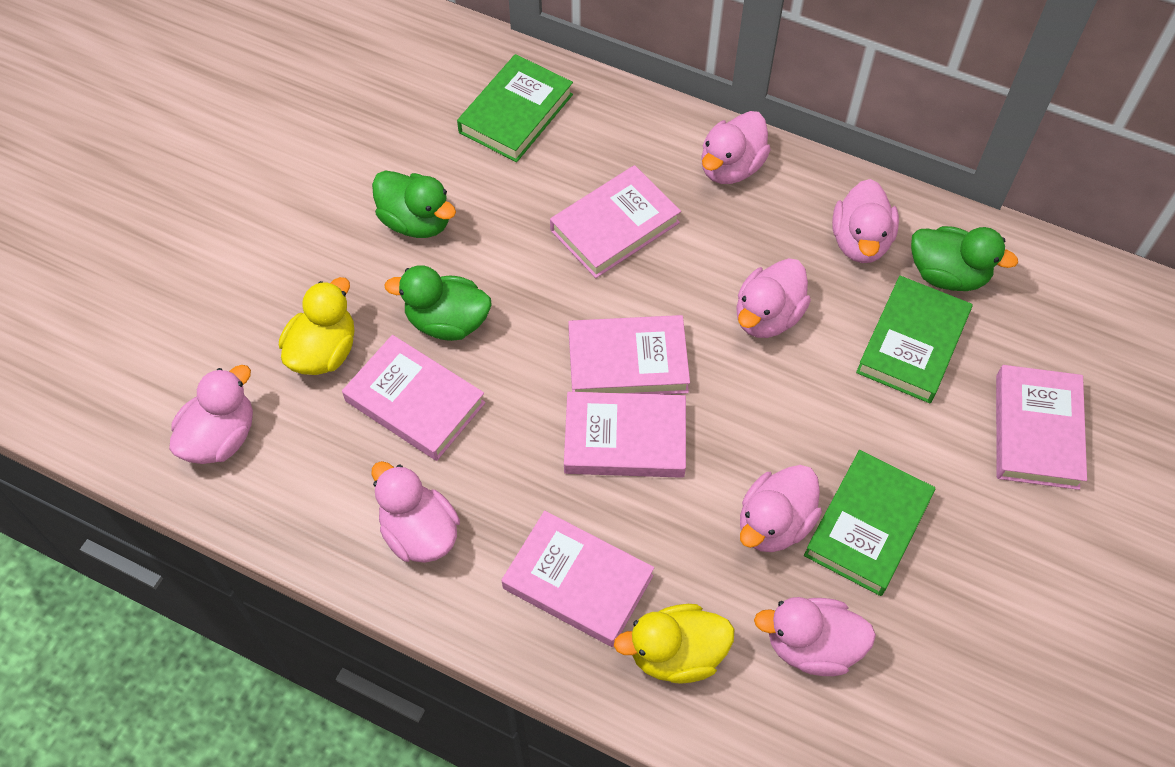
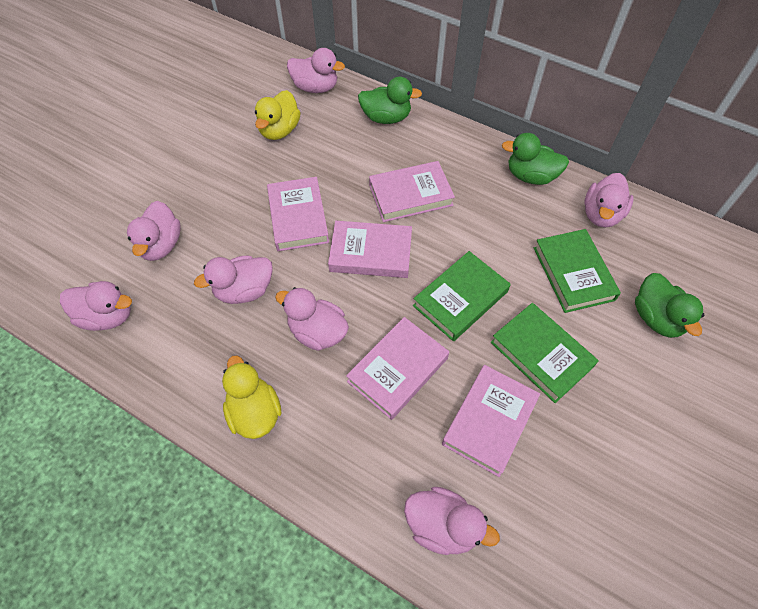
pink book: [342,335,486,461] [502,511,654,647] [550,165,681,278] [564,392,686,478] [568,315,690,395] [996,365,1087,490] = 6 -> [267,177,329,251] [328,221,412,278] [346,317,449,420] [369,161,455,222] [442,365,540,477] = 5

